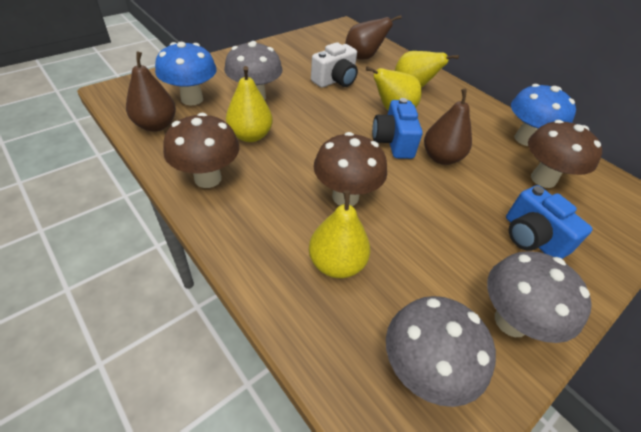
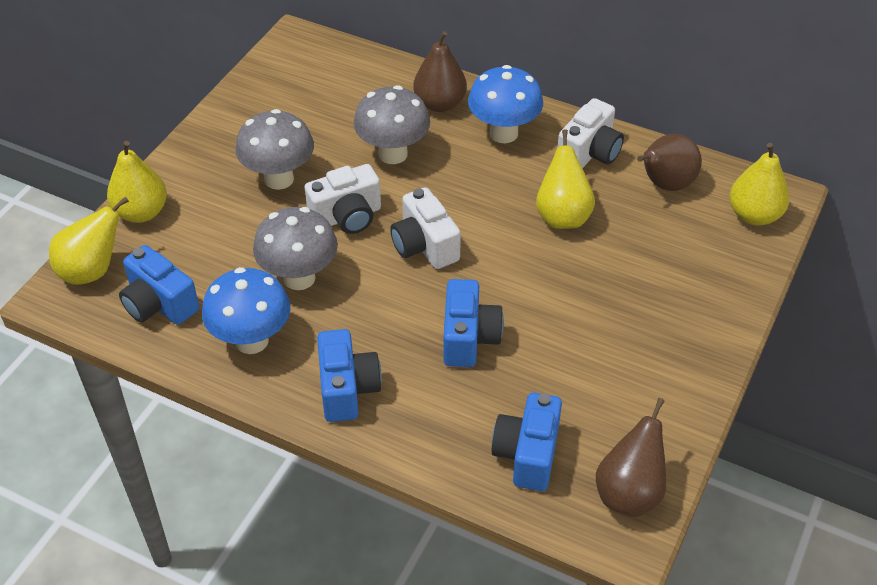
blue camera: [372,98,423,159] [506,185,593,259] = 2 -> [119,245,199,325] [317,329,382,422] [443,279,504,367] [491,393,562,491] = 4
brown mushroom: [163,113,239,188] [314,132,387,206] [528,120,602,188] = 3 -> none = 0
white camera: [311,42,358,88] = 1 -> [305,164,381,234] [390,187,461,269] [557,98,624,168] = 3

